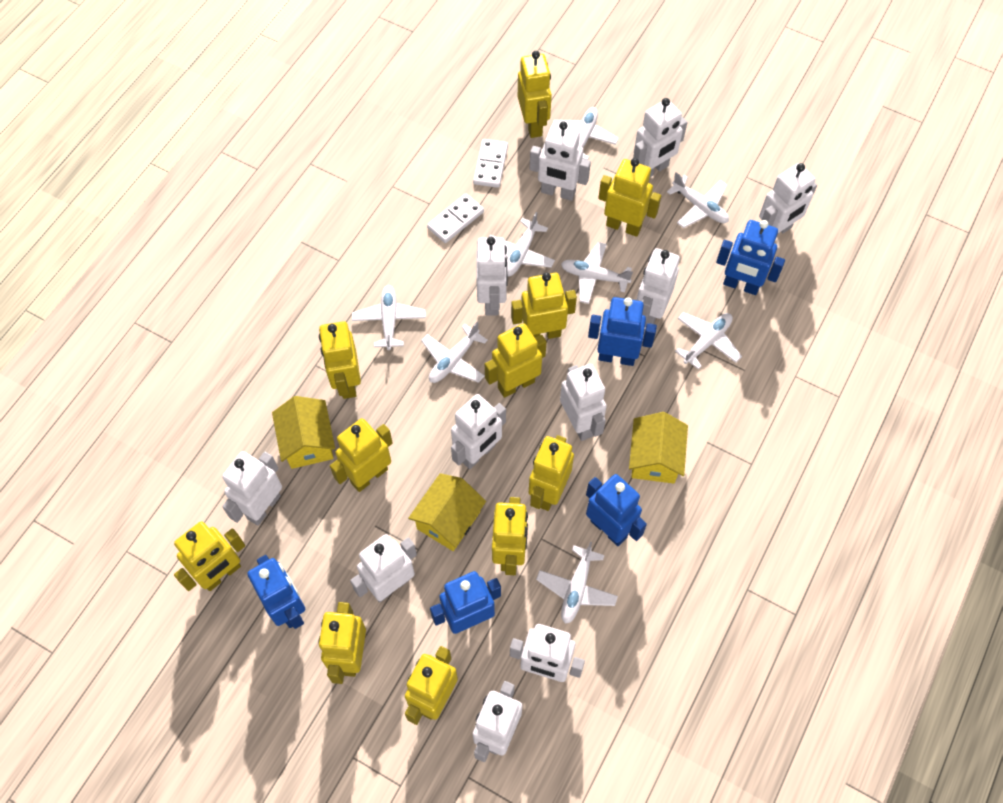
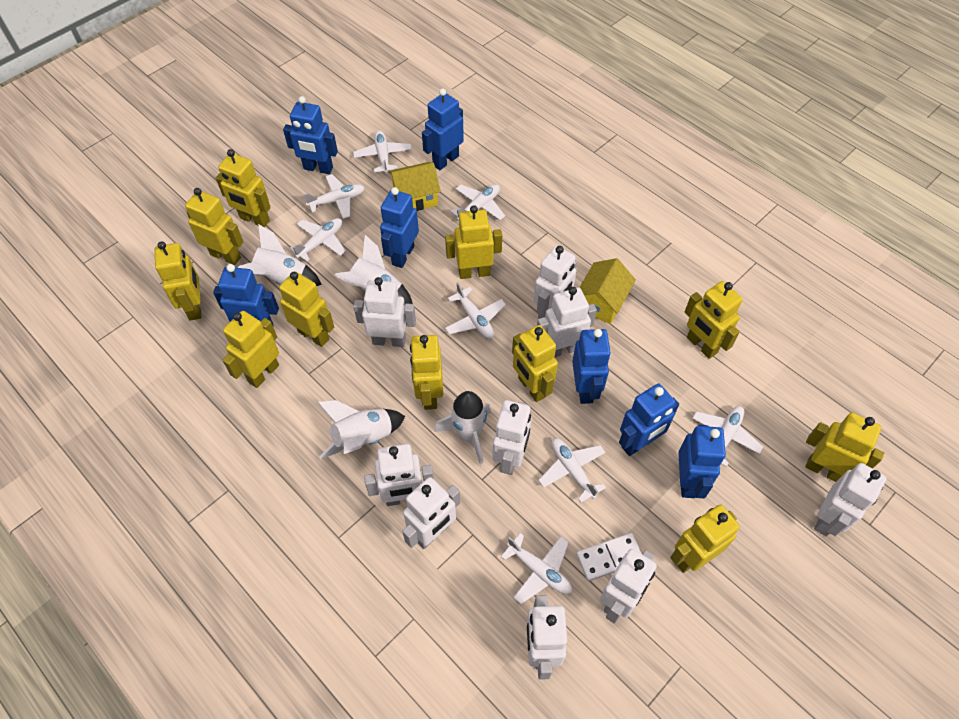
blue robot: [247,555,305,629] [430,571,501,634] [586,474,647,546] [588,297,657,366] [716,220,785,295] = 5 -> [213,264,279,326] [283,96,338,174] [380,187,419,268] [422,88,464,170] [572,329,611,404] [619,383,679,456] [678,425,726,498] = 7
white domino: [427,193,484,243] [473,139,508,188] = 2 -> [576,533,642,581] = 1
white robot: [222,451,282,526] [350,534,417,602] [451,394,506,469] [473,681,523,762] [476,237,507,316] [510,624,585,682] [530,121,591,201] [560,364,607,441] [633,98,687,177] [637,248,680,327] [759,163,817,238] = 11 -> [353,277,416,347] [364,444,434,506] [402,477,460,549] [492,400,532,475] [527,595,567,680] [533,246,577,319] [537,287,597,357] [600,549,657,624] [814,463,887,537] = 9
white rocket: none = 0 -> [238,224,322,286] [317,400,405,459] [334,235,413,304] [434,391,491,466] = 4
yellow house: [272,396,335,469] [408,473,486,551] [629,412,688,484] = 3 -> [388,162,441,211] [579,258,636,324] = 2

